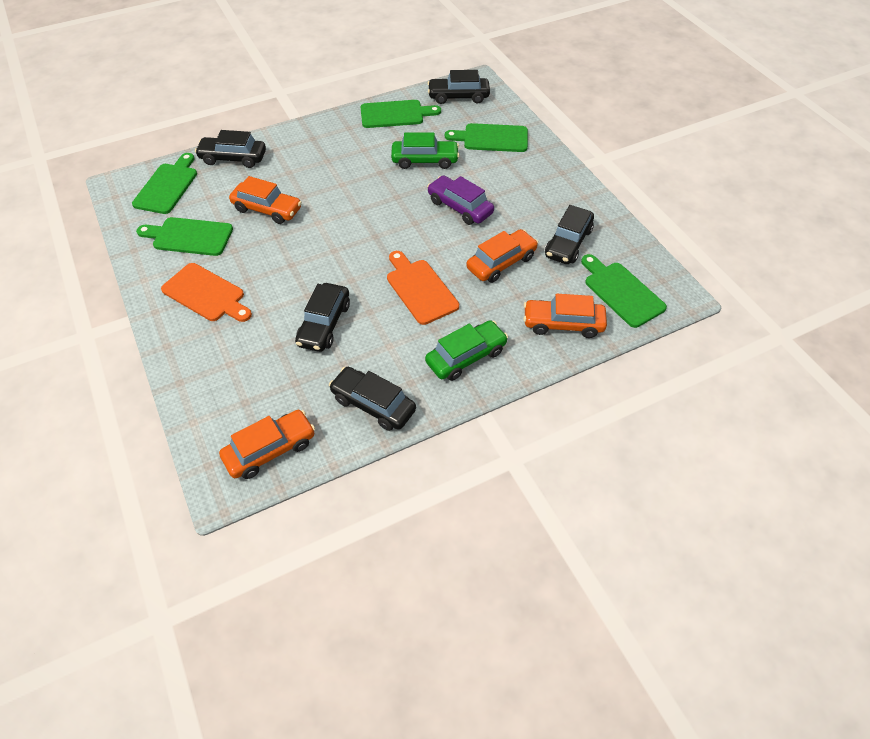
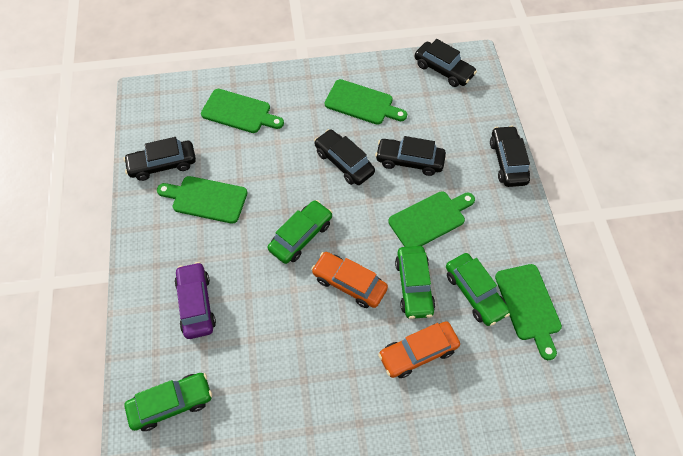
green car: [391,133,459,169] [425,320,508,381] = 2 -> [125,373,212,431] [268,200,333,264] [395,246,435,319] [446,253,510,326] = 4
orange car: [219,410,315,479] [229,176,302,224] [466,229,538,283] [524,294,607,338] = 4 -> [311,252,388,308] [378,321,460,378] = 2
orange cutting board: [161,263,252,322] [387,251,459,325] = 2 -> none = 0

